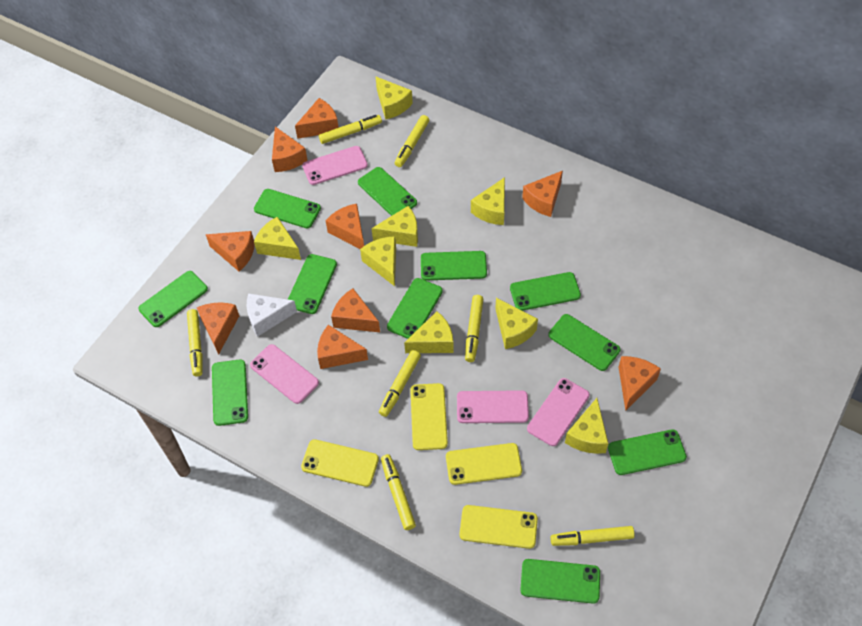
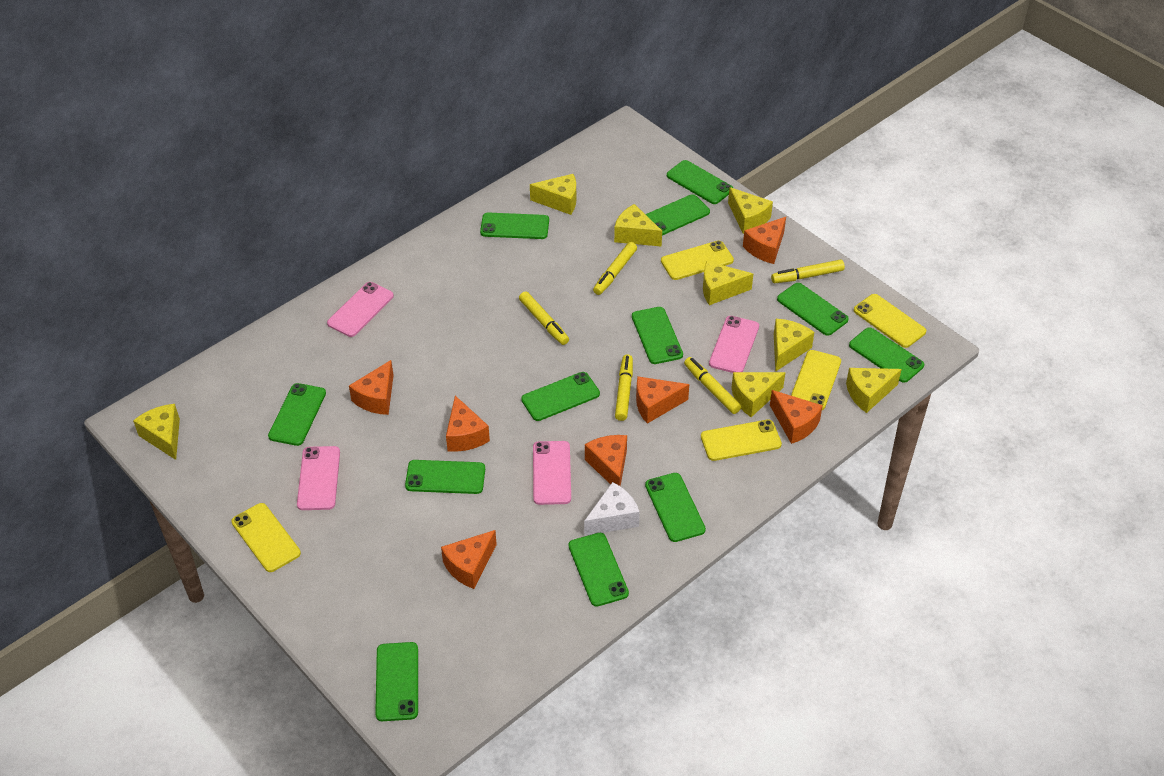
green phone: [139,271,208,327] [212,359,248,426] [254,189,321,228] [288,254,337,314] [358,167,417,216] [387,278,443,339] [421,251,487,281] [510,272,581,311] [521,559,600,604] [548,314,621,371] [608,429,687,475] = 11 -> [268,383,326,446] [375,642,418,721] [405,460,485,494] [480,213,549,239] [521,372,600,421] [569,533,629,607] [632,307,683,364] [645,194,710,235] [645,473,706,542] [667,160,733,204] [777,283,849,336] [849,327,924,383] = 12
orange cheese: [196,302,239,355] [206,231,255,272] [272,127,308,172] [295,98,339,139] [317,325,368,369] [325,204,364,249] [331,288,380,332] [522,171,563,217] [619,356,661,411] = 9 -> [349,360,394,415] [441,530,497,589] [446,396,490,452] [585,435,627,486] [636,376,689,424] [743,217,786,264] [770,390,823,444] = 7
yellow marker: [187,309,202,376] [319,115,382,144] [379,350,421,417] [381,454,416,530] [395,115,429,167] [465,295,483,362] [551,526,635,546] = 7 -> [519,291,569,345] [593,242,637,295] [615,354,633,421] [684,357,741,414] [771,259,845,283] = 5
yellow phone: [301,439,379,487] [410,383,448,450] [446,443,522,485] [459,505,538,549] = 4 -> [231,503,301,572] [661,241,734,280] [701,419,782,461] [791,350,841,410] [854,294,926,348] = 5

